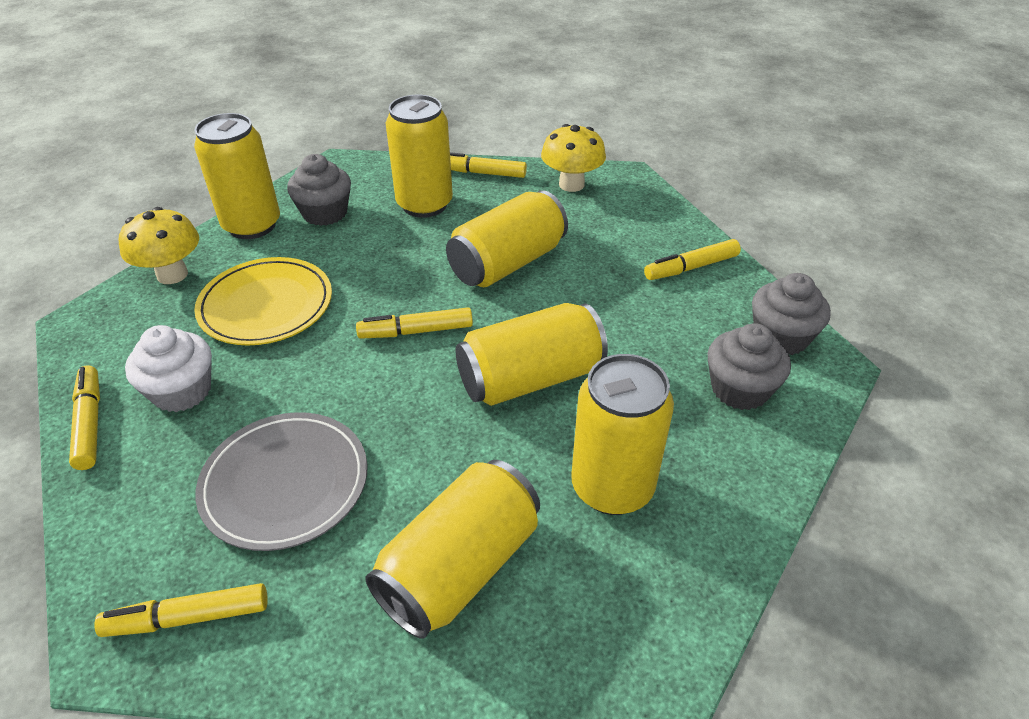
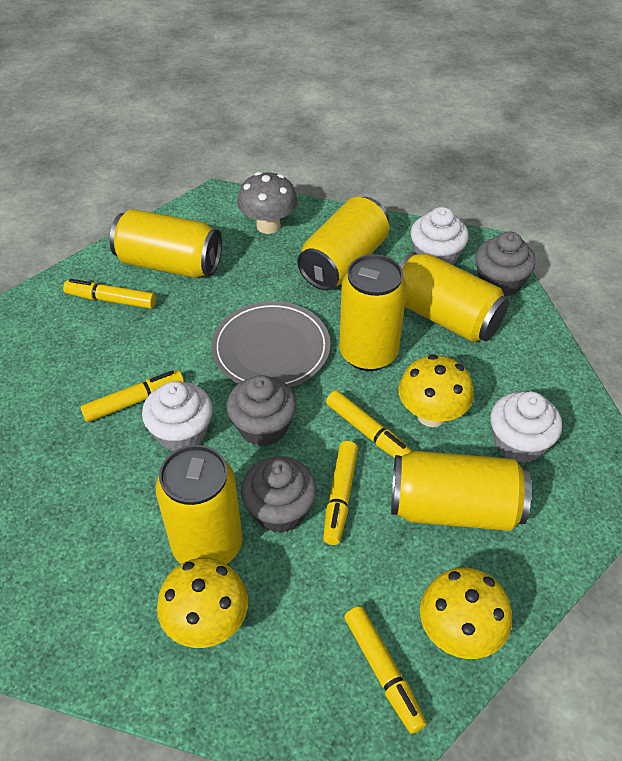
grey mushroom: none = 0 -> [237,172,298,234] = 1
white cupcake: [125,325,212,412] = 1 -> [142,381,213,451] [411,207,469,265] [490,391,562,463] = 3
yellow mushroom: [119,207,199,284] [541,124,606,192] = 2 -> [157,558,248,648] [398,354,474,427] [420,568,512,659] = 3
yellow plate: [194,257,332,346] = 1 -> none = 0

